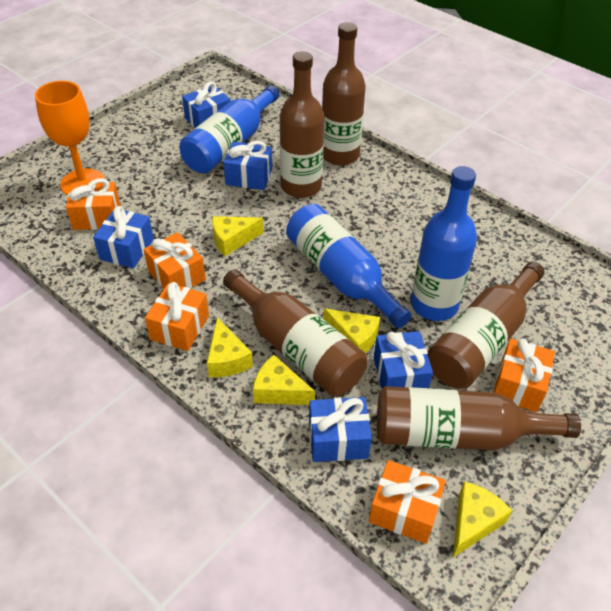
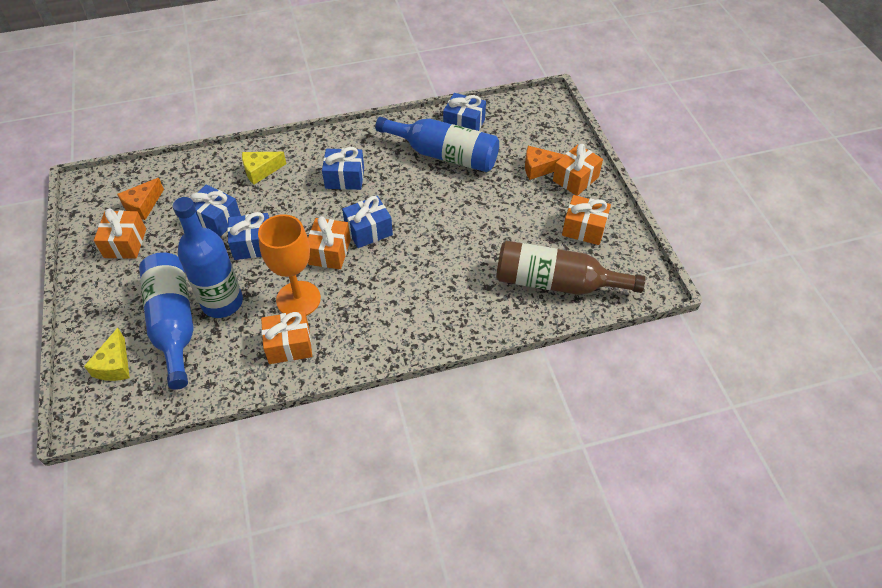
brown bottle: [223,269,367,396] [280,51,324,198] [322,22,366,165] [377,386,581,450] [428,261,545,389] = 5 -> [496,241,645,295] = 1
orange cheese: none = 0 -> [117,178,164,220] [525,146,564,180] = 2
yellow cheese: [207,317,253,377] [212,216,264,256] [253,355,315,405] [323,308,380,353] [453,481,512,557] = 5 -> [84,328,130,381] [242,152,286,185] = 2

